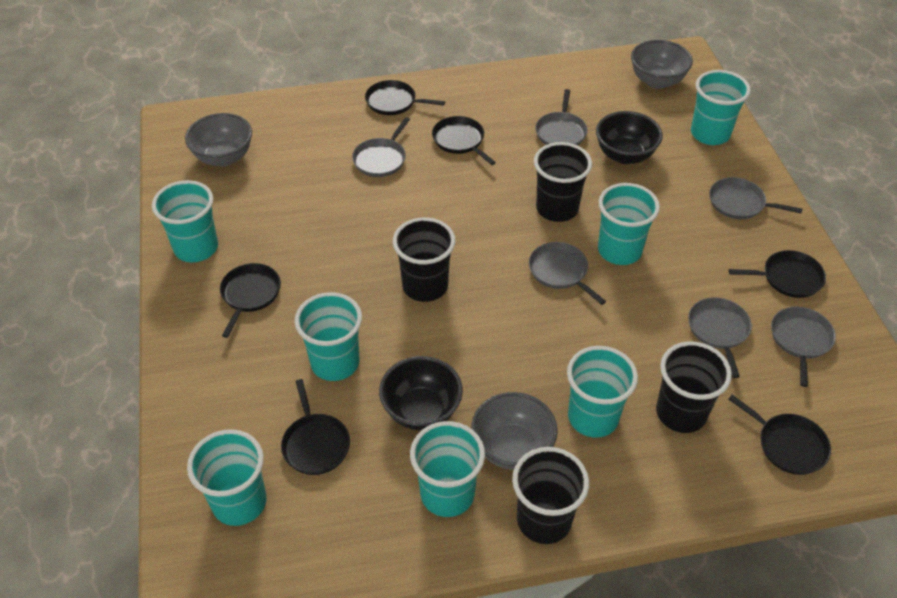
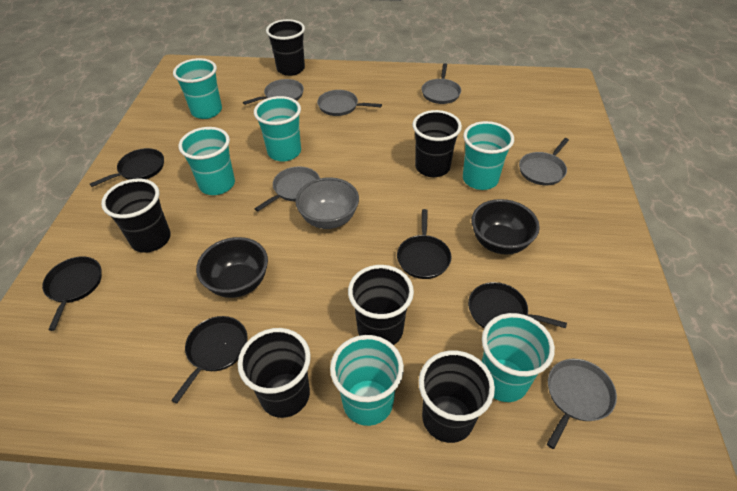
black cup: [393,218,455,302] [512,447,589,544] [534,142,592,222] [656,341,732,433] = 4 -> [101,179,171,253] [238,328,311,418] [266,19,305,76] [348,265,414,345] [412,110,462,177] [419,350,495,443] = 6
black pan: [220,263,281,338] [281,379,350,475] [365,80,445,115] [432,116,496,165] [728,395,831,475] [729,250,826,298] = 6 -> [42,256,102,331] [90,148,164,187] [171,316,248,403] [397,209,451,279] [468,282,567,328] = 5
grey bowl: [185,113,252,166] [471,392,558,470] [631,40,693,89] = 3 -> [295,177,359,229] = 1
turquoise cup: [152,180,218,262] [187,429,267,526] [295,292,362,381] [410,421,485,517] [567,346,638,438] [598,183,660,265] [691,70,751,145] = 7 -> [173,58,222,119] [178,127,235,195] [254,96,301,162] [330,335,404,426] [463,121,514,190] [482,313,555,402] = 6

